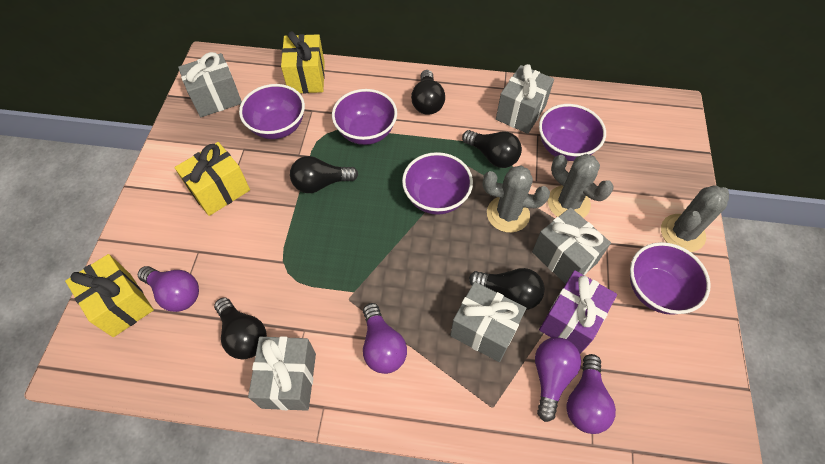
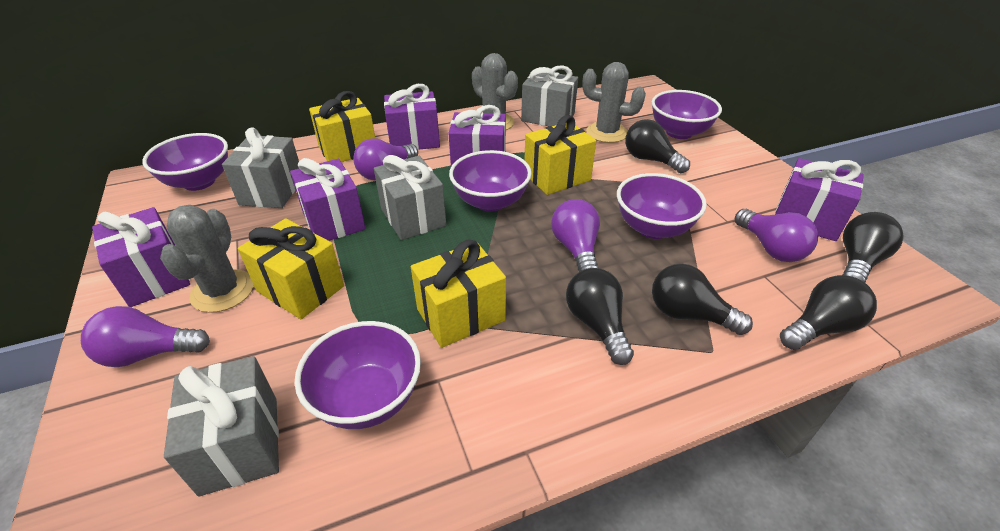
grey gift: [178,52,242,117] [248,336,316,411] [450,282,526,362] [496,64,554,134] [532,207,611,284] = 5 -> [164,356,279,497] [222,127,299,208] [374,155,446,240] [521,65,578,126] = 4
purple gift: [539,270,617,354] = 1 -> [92,207,190,307] [290,158,366,241] [384,84,440,150] [448,105,506,166] [775,158,864,241] = 5
yellow gift: [65,254,154,337] [174,142,250,216] [281,31,325,93] = 3 -> [238,218,344,319] [309,91,375,162] [411,240,506,348] [524,115,596,195] = 4

